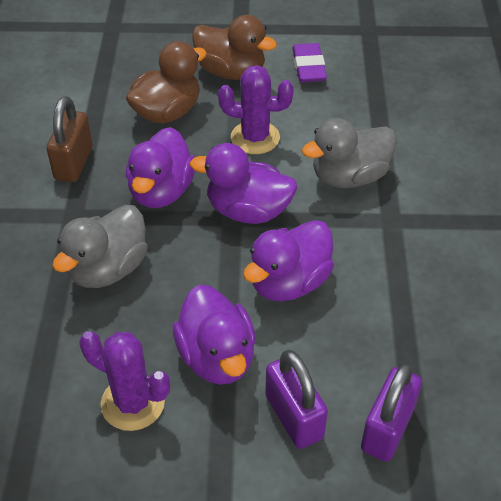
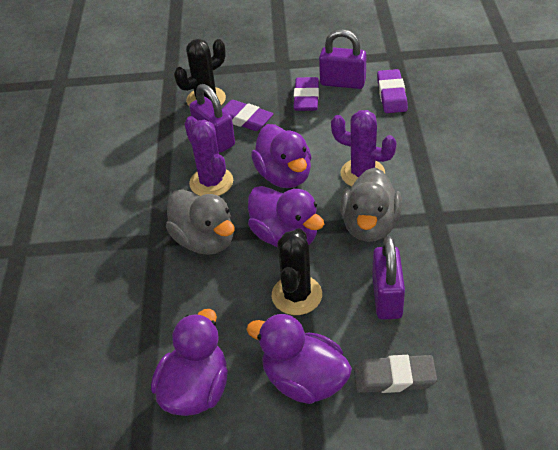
black cactus: none = 0 -> [174,39,226,106] [272,229,322,315] = 2
brown duck: [126,41,207,123] [192,15,277,80] = 2 -> none = 0
brown padlock: [47,96,93,182] = 1 -> none = 0
grey eraser: none = 0 -> [354,355,437,393] = 1
purple eraser: [292,43,327,82] = 1 -> [222,100,274,131] [293,77,319,111] [377,69,408,113] = 3
purple padlock: [265,350,328,449] [361,362,422,462] = 2 -> [189,84,235,152] [319,29,366,89] [372,236,405,320] = 3

